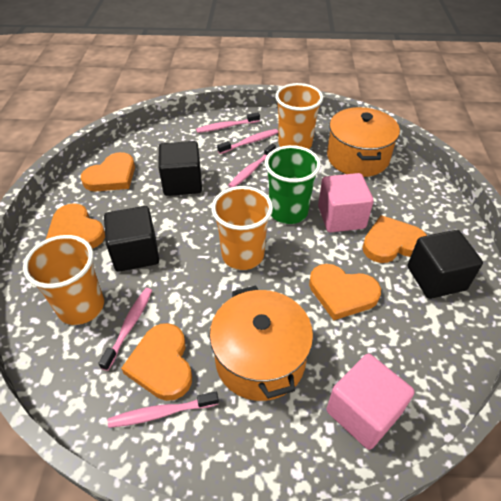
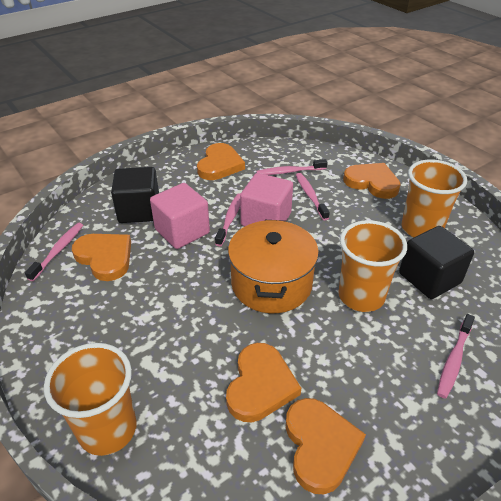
black cube: [104,206,159,272] [158,141,202,196] [408,230,483,299] = 3 -> [111,167,159,223] [399,226,474,299] = 2
green cup: [265,145,321,224] = 1 -> none = 0
orange pot: [210,286,313,401] [327,107,400,177] = 2 -> [228,220,319,313] = 1

